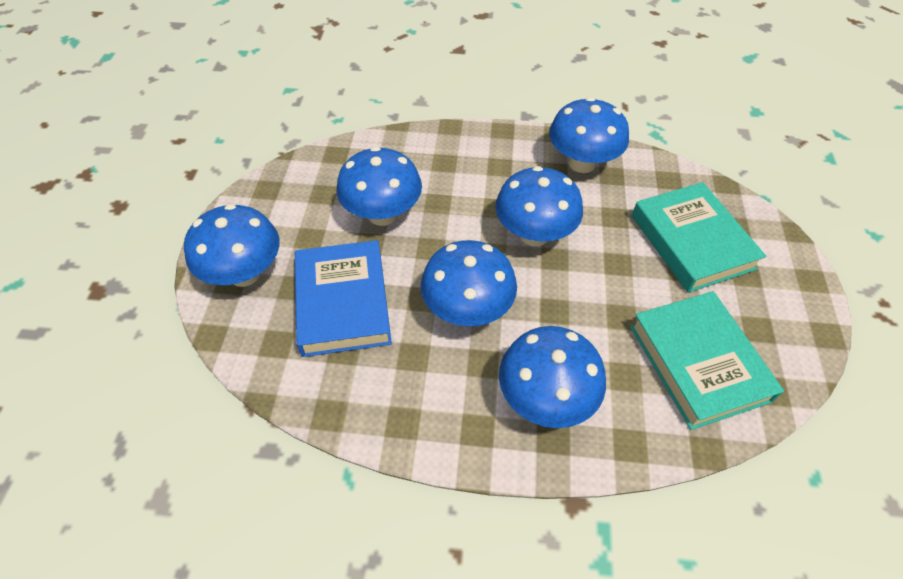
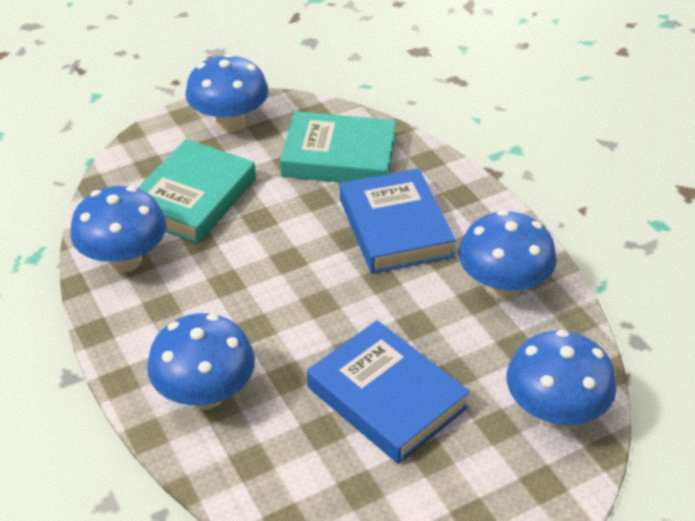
blue book: [295,240,392,357] = 1 -> [307,320,470,464] [340,168,456,274] = 2
blue mushroom: [184,204,280,287] [336,147,422,226] [421,240,517,326] [495,166,583,246] [499,326,606,428] [549,97,629,173] = 6 -> [70,186,167,273] [147,313,255,410] [185,54,269,132] [458,210,557,300] [506,330,616,428] = 5

